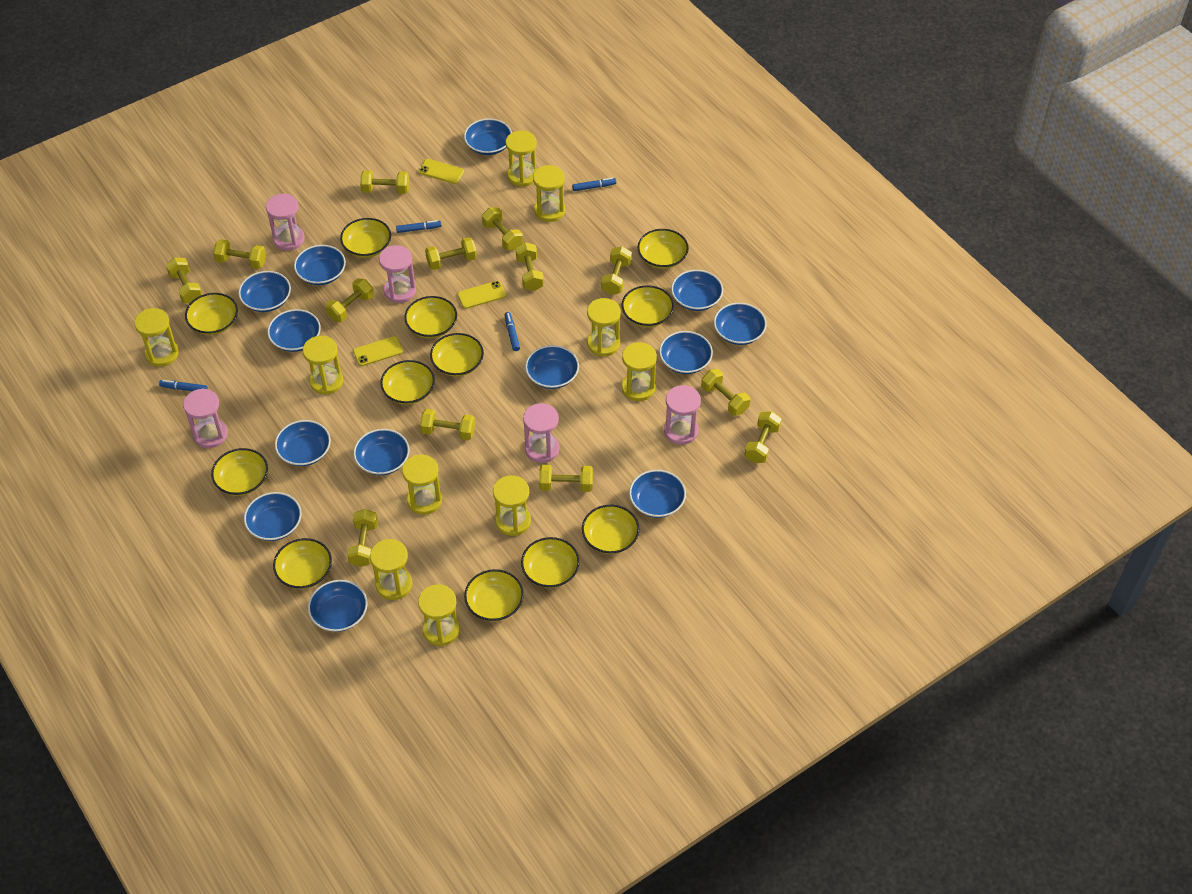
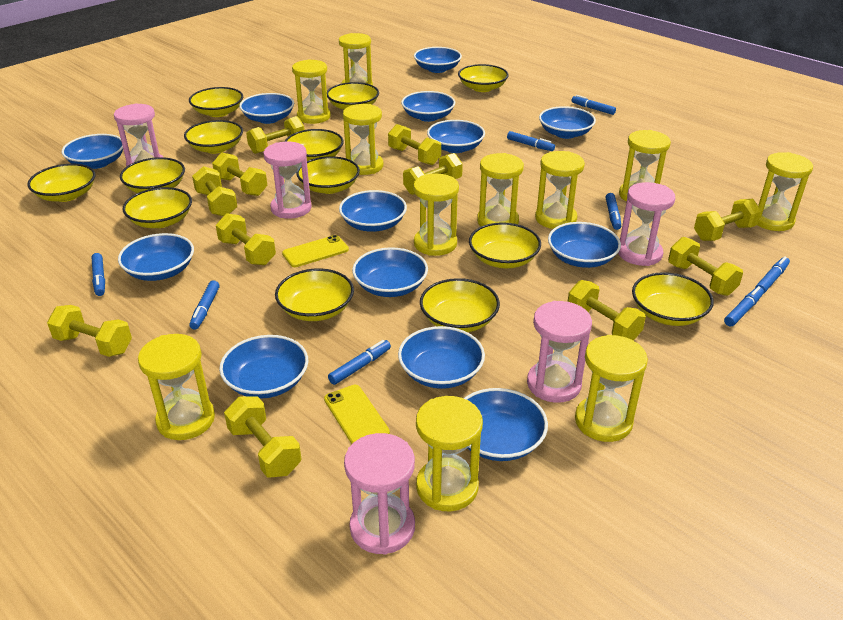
blue marker: [159,380,208,391] [396,220,441,233] [505,312,520,351] [572,178,616,191] = 4 -> [91,253,105,296] [189,280,220,330] [328,340,391,385] [507,131,555,151] [571,95,616,115] [606,193,621,230] [724,286,764,326] [755,256,790,294] = 8
yellow bowl: [185,293,238,335] [211,448,268,496] [273,538,332,589] [340,218,391,258] [380,360,435,404] [404,296,457,338] [430,333,484,376] [464,569,524,621] [521,537,580,588] [582,505,640,554] [622,285,674,327] [638,229,689,269] = 12 -> [28,164,96,202] [120,157,185,193] [122,187,192,228] [184,120,243,154] [189,87,243,117] [275,268,354,321] [284,129,344,161] [296,156,360,194] [327,82,379,110] [420,278,500,332] [458,64,509,92] [469,222,541,268] [632,272,714,326] = 13
yellow dumbbell: [166,257,202,303] [213,239,266,269] [325,278,374,322] [347,509,378,567] [360,170,409,194] [420,409,475,440] [425,237,477,270] [482,207,523,250] [516,242,544,291] [539,465,593,492] [601,246,632,295] [701,369,750,416] [744,411,781,463] = 13 -> [47,305,132,357] [192,166,237,216] [212,152,267,196] [216,213,276,265] [224,396,301,478] [246,116,305,154] [388,124,441,165] [403,153,463,195] [568,280,646,341] [668,237,743,296] [694,199,761,241] = 11
yellow hourglass: [134,308,179,367] [303,336,343,395] [370,539,412,600] [402,454,442,515] [418,584,460,646] [493,475,531,536] [506,130,537,187] [533,165,565,222] [587,298,621,357] [622,342,657,401] = 10 -> [138,334,215,440] [292,59,331,124] [339,33,373,85] [343,104,383,175] [413,174,459,256] [416,396,483,511] [477,153,524,226] [535,151,585,229] [575,335,648,442] [619,130,671,202] [758,152,813,231] = 11
yellow phone: [353,336,403,366] [418,159,464,184] [457,281,506,309] = 3 -> [282,235,349,267] [324,385,390,444] = 2

